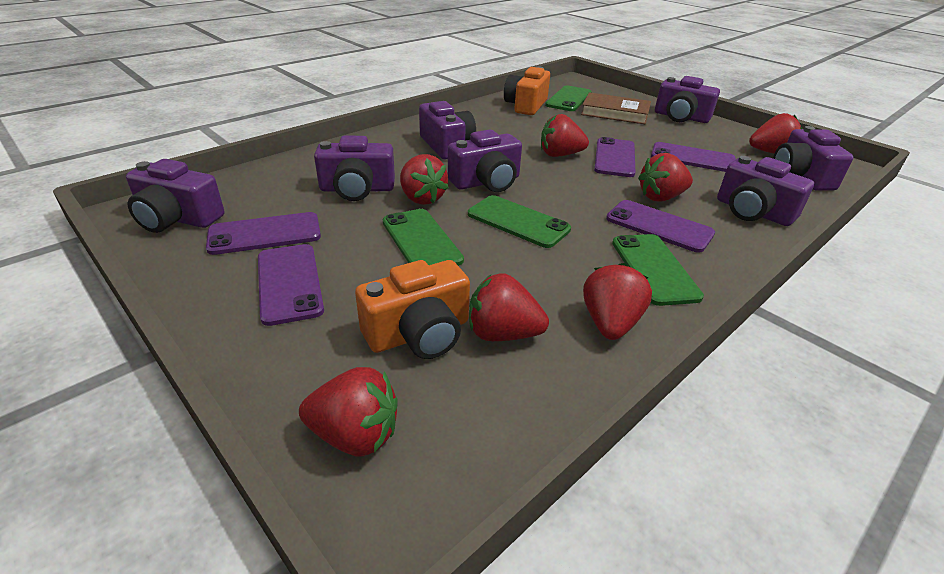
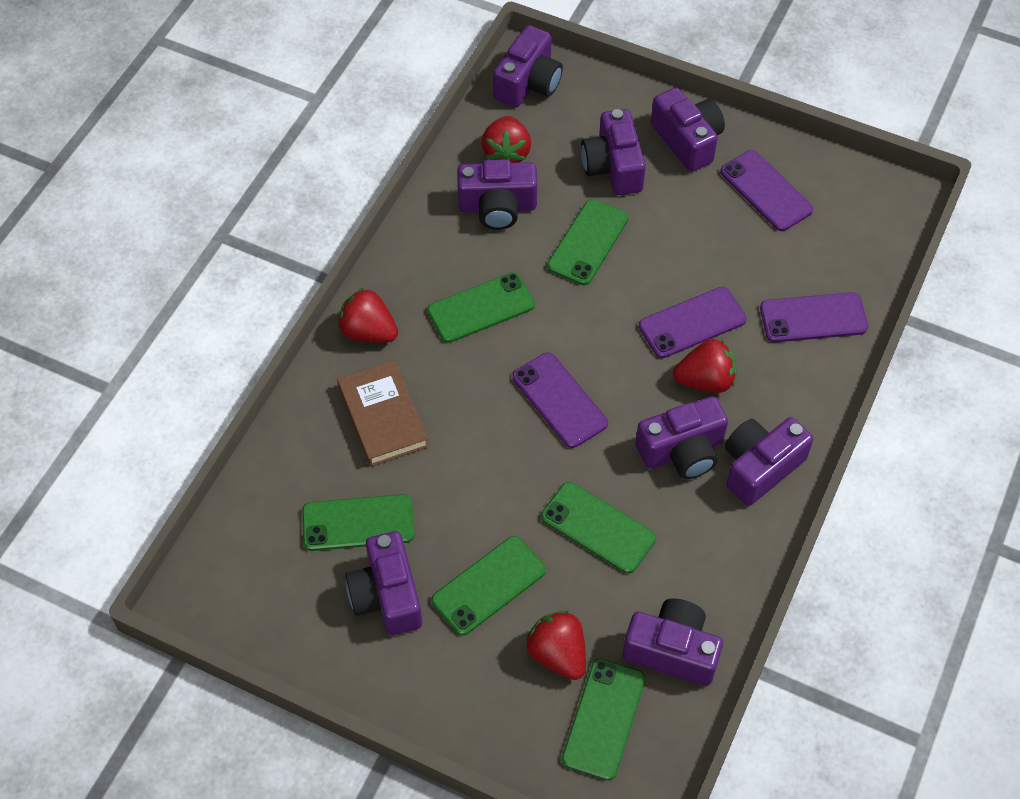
green phone: [383,209,464,266] [468,195,571,248] [545,85,592,111] [612,234,704,306] = 4 -> [302,494,415,551] [427,272,535,343] [431,536,546,635] [541,482,656,573] [547,199,629,285] [562,658,645,780] = 6
orange camera: [355,260,470,359] [504,67,550,115] = 2 -> none = 0
purple camera: [126,159,224,233] [314,136,395,201] [419,101,476,159] [448,129,522,192] [655,76,720,123] [717,156,814,226] [773,126,853,191] = 7 -> [345,531,422,635] [457,159,537,230] [493,25,563,107] [581,109,646,195] [622,598,723,686] [635,396,728,479] [651,88,725,172] [725,417,813,506] = 8
purple phone: [206,212,321,255] [258,244,324,326] [594,137,635,177] [606,200,715,253] [651,142,736,172] = 5 -> [512,352,608,448] [639,287,747,358] [720,150,813,231] [760,292,868,342] = 4
red strawberry: [299,367,398,457] [400,154,449,205] [469,273,549,341] [541,114,589,157] [583,263,652,340] [638,153,693,201] [749,113,802,154] = 7 -> [338,288,398,342] [481,116,531,163] [525,610,586,680] [673,339,737,393] = 4

